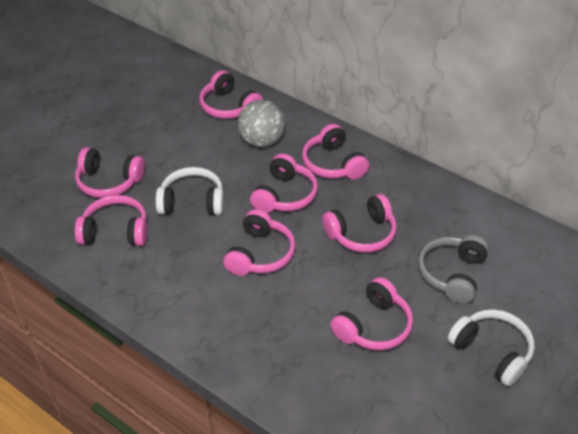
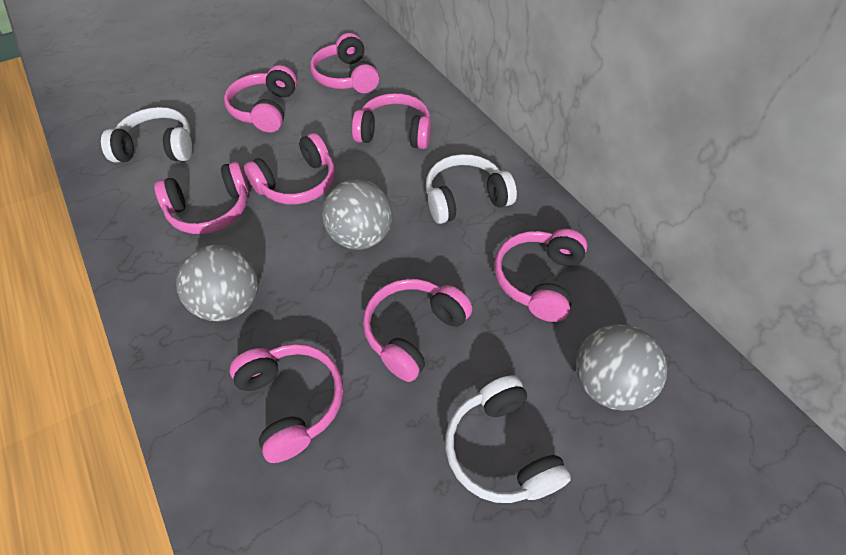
grey ball: [238,100,285,147] = 1 -> [176,245,259,322] [322,179,392,250] [576,324,667,411] = 3
grey headphones: [418,235,489,304] = 1 -> none = 0
white headphones: [155,167,224,215] [448,310,535,386] = 2 -> [101,107,192,163] [426,154,517,224] [445,375,571,503] = 3

